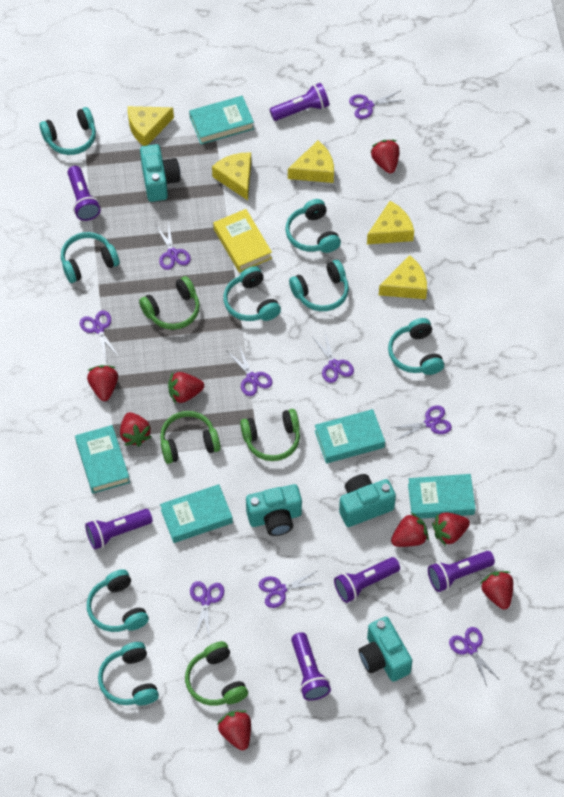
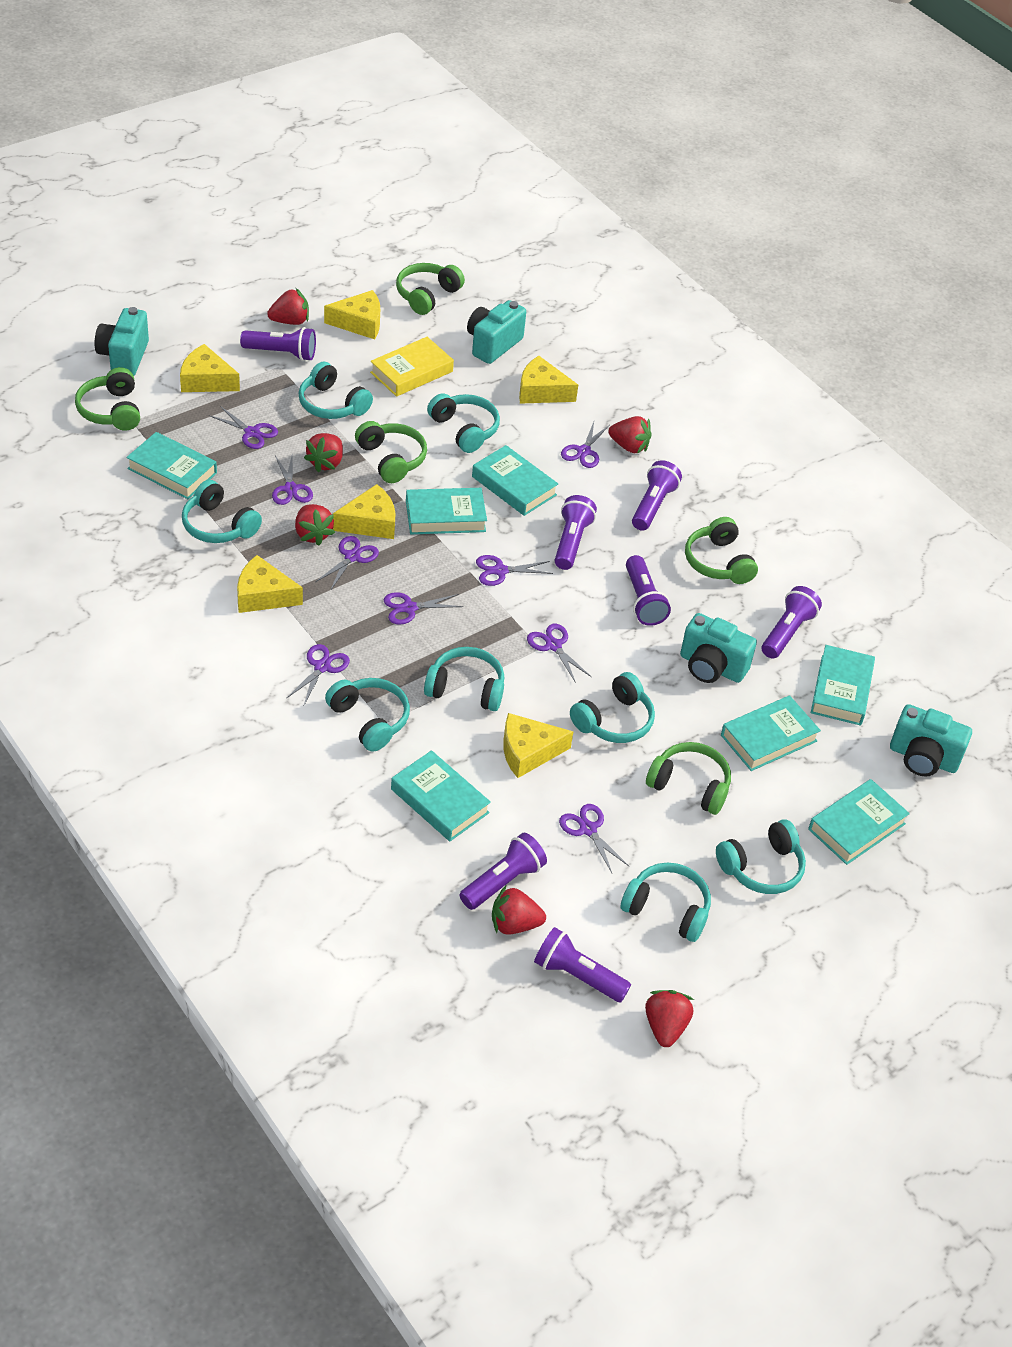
green headphones: [139,276,200,330] [160,411,221,464] [185,641,248,706] [240,409,300,461] = 4 -> [75,367,140,431] [355,421,427,483] [396,263,465,315] [646,742,731,815] [685,517,758,584] = 5
purple flashlight: [67,166,101,221] [85,509,153,549] [270,83,329,121] [291,632,331,701] [334,557,400,603] [428,551,495,592] = 6 -> [240,327,316,361] [459,833,547,910] [534,927,631,1002] [555,495,597,570] [626,555,671,626] [632,460,682,531] [762,586,822,658] = 7
red strawberry: [87,365,118,401] [120,412,152,447] [168,372,204,404] [217,710,251,750] [370,140,399,173] [391,512,429,547] [432,512,470,546] [480,571,513,609] = 8 -> [267,288,309,325] [295,504,335,546] [304,433,343,472] [492,886,546,935] [608,416,652,454] [645,990,694,1047] = 6
turquoise book: [75,425,130,494] [160,484,233,543] [189,96,254,144] [315,409,385,463] [408,474,476,519] = 5 -> [126,432,217,499] [391,750,491,841] [406,488,487,534] [472,445,558,516] [721,695,821,771] [808,779,910,865] [811,645,875,726] = 7
yellow cheese: [128,106,174,146] [212,153,251,200] [288,141,334,183] [367,201,414,244] [379,255,427,299] = 5 -> [180,344,240,392] [237,555,303,613] [324,290,380,339] [333,484,396,539] [503,713,574,778] [519,356,578,404] = 6

